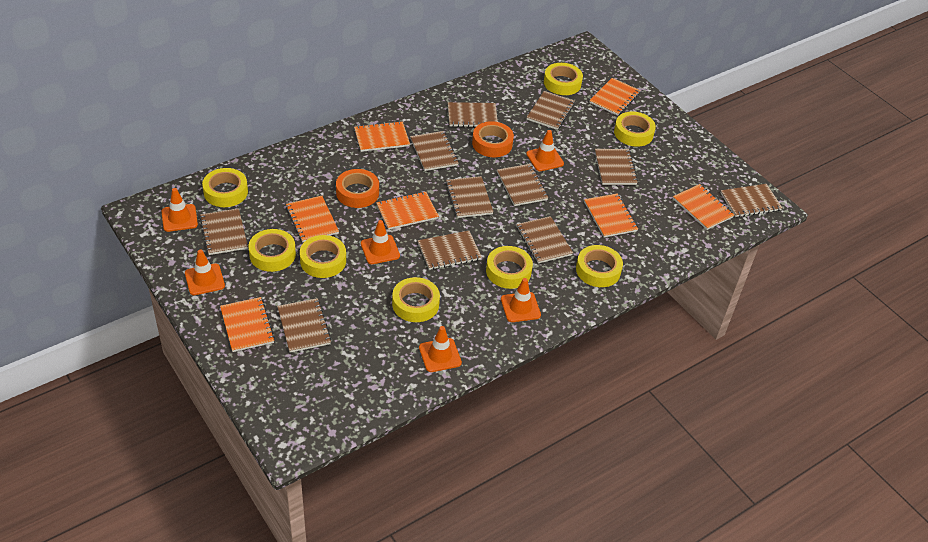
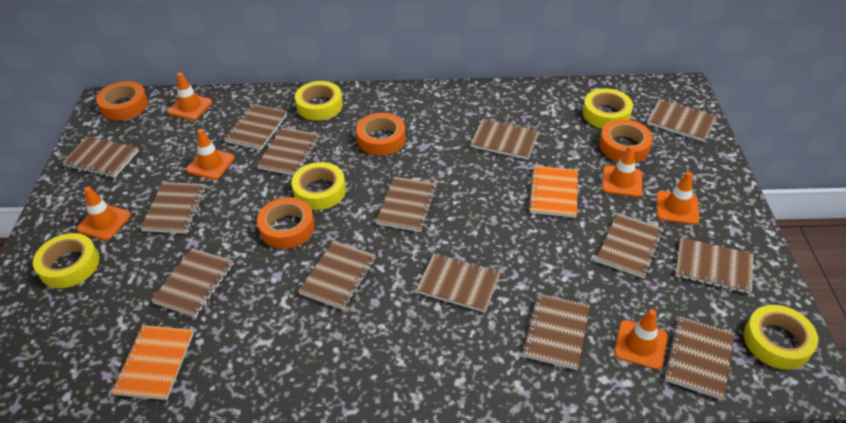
brown notebook: [200,208,248,255] [277,298,331,352] [410,131,459,171] [418,231,482,270] [446,176,493,218] [448,102,498,127] [497,164,549,206] [517,216,573,263] [527,91,575,130] [595,149,638,185] [721,184,782,217] = 11 -> [62,136,139,178] [140,182,206,233] [151,248,234,317] [224,104,287,150] [257,127,320,175] [298,241,376,310] [376,177,437,232] [416,253,501,313] [471,119,539,160] [522,294,590,370] [597,213,664,278] [647,99,717,142] [664,316,734,400] [676,238,753,294] = 14
orange notebook: [220,297,275,352] [286,196,339,242] [354,121,410,152] [376,192,439,230] [584,193,638,237] [589,78,640,116] [673,184,734,230] = 7 -> [111,325,194,400] [528,166,578,218] = 2
orange tape: [336,169,379,208] [472,121,514,157] = 2 -> [96,81,148,120] [257,197,315,249] [356,113,406,156] [599,119,653,163] = 4
yellow tape: [202,168,248,207] [248,229,296,272] [300,235,346,278] [392,277,440,322] [486,246,533,289] [544,63,583,95] [576,245,623,287] [614,112,656,147] = 8 -> [33,233,99,288] [291,162,346,210] [295,81,343,121] [583,89,633,129] [744,305,818,370] = 5

